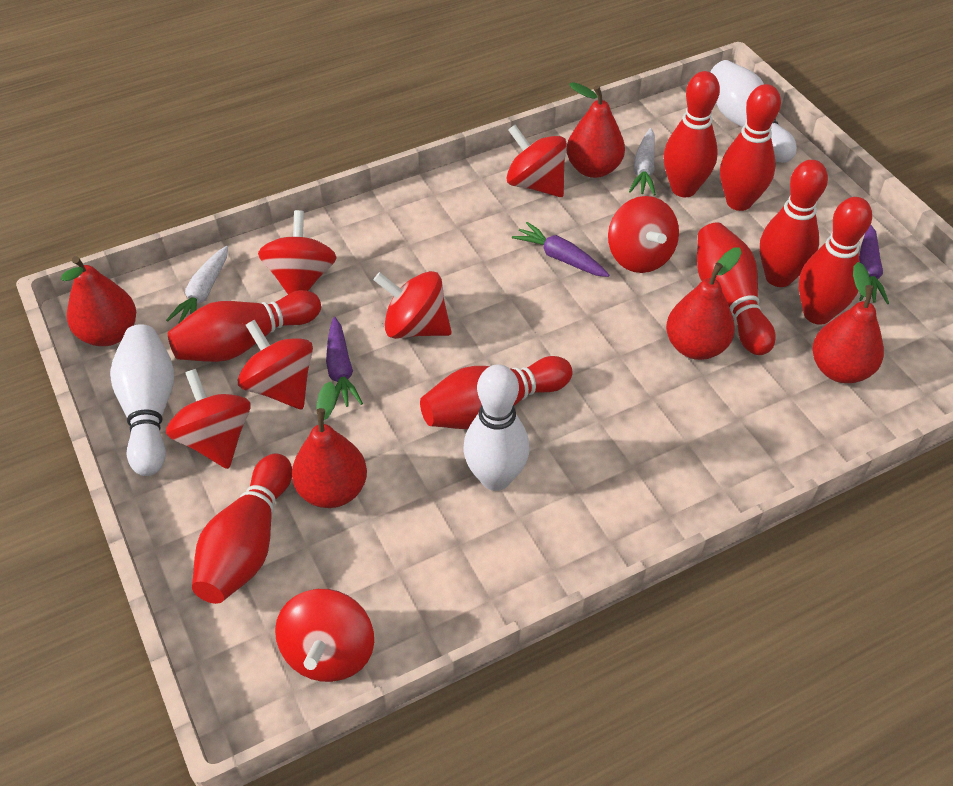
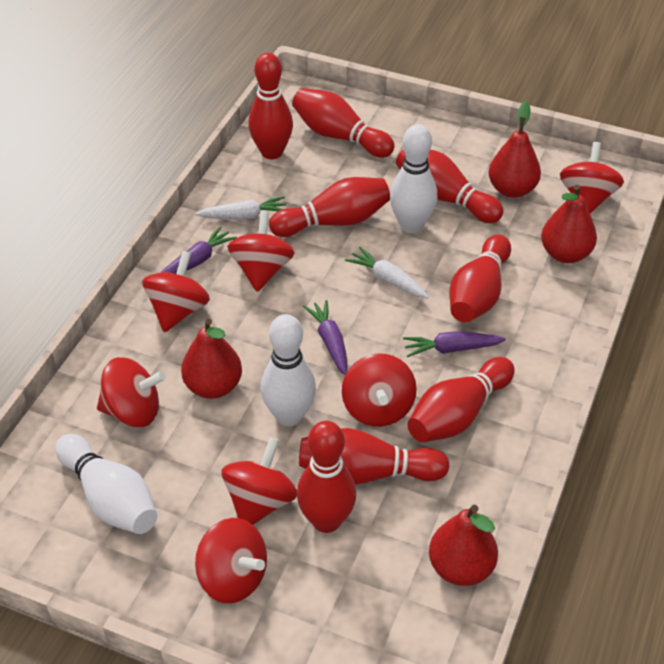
red pear: [61,256,136,346] [292,381,367,508] [567,82,625,178] [666,247,742,360] [812,262,884,383] = 5 -> [181,318,242,399] [429,505,498,586] [488,101,541,198] [541,185,597,263] = 4

